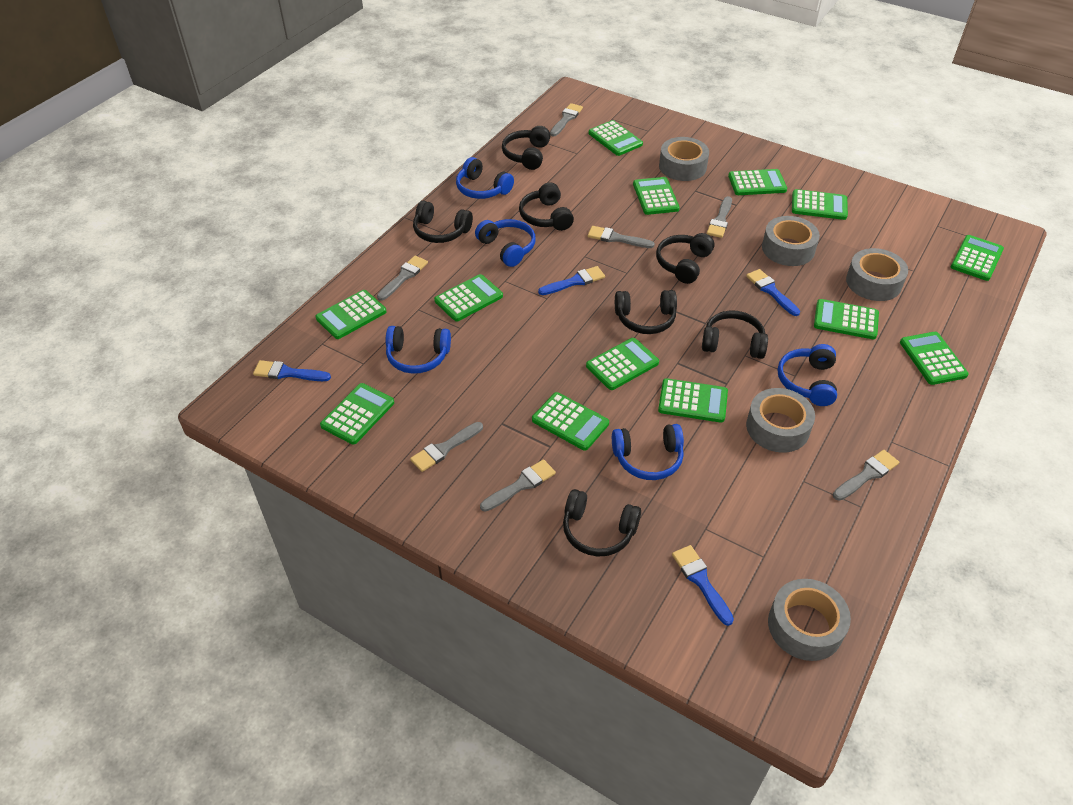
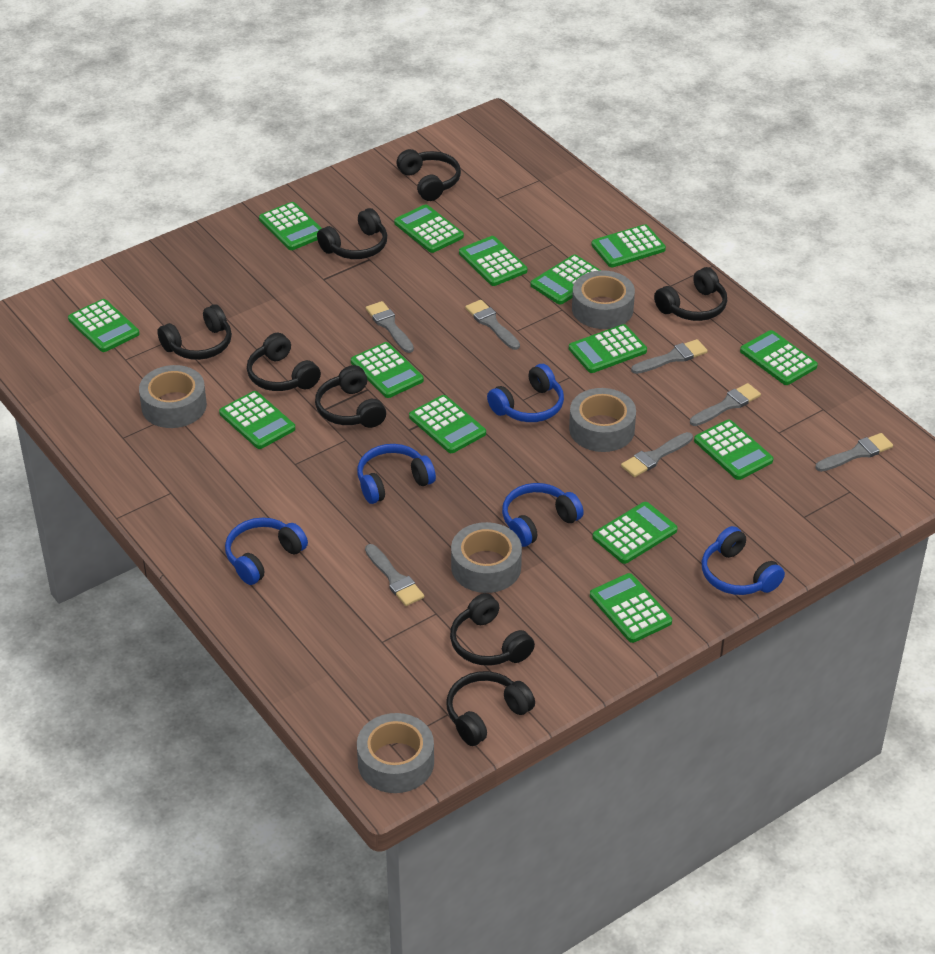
black headphones: [413,201,473,243] [502,126,550,170] [519,182,574,231] [563,489,641,557] [615,290,677,334] [656,233,715,284] [702,310,768,359] = 7 -> [157,304,232,360] [247,333,321,391] [315,365,386,428] [317,208,387,259] [396,149,461,201] [446,671,535,746] [450,593,535,666] [654,267,727,321] = 8
blue brush: [253,360,331,381] [538,266,605,295] [672,545,734,626] [746,269,800,316] = 4 -> none = 0
green calculator: [316,290,386,339] [320,383,394,445] [434,274,503,321] [532,392,609,451] [586,338,659,390] [589,120,643,156] [633,177,679,215] [658,378,728,423] [728,169,787,195] [792,189,848,220] [814,299,879,339] [900,332,969,385] [951,235,1004,281] = 13 -> [68,299,140,352] [219,391,295,449] [259,202,322,250] [351,342,424,398] [394,204,464,253] [409,395,486,453] [459,236,528,286] [531,255,600,305] [569,324,647,373] [590,573,672,643] [592,224,666,267] [593,502,678,564] [694,420,773,480] [740,330,818,385] = 14

